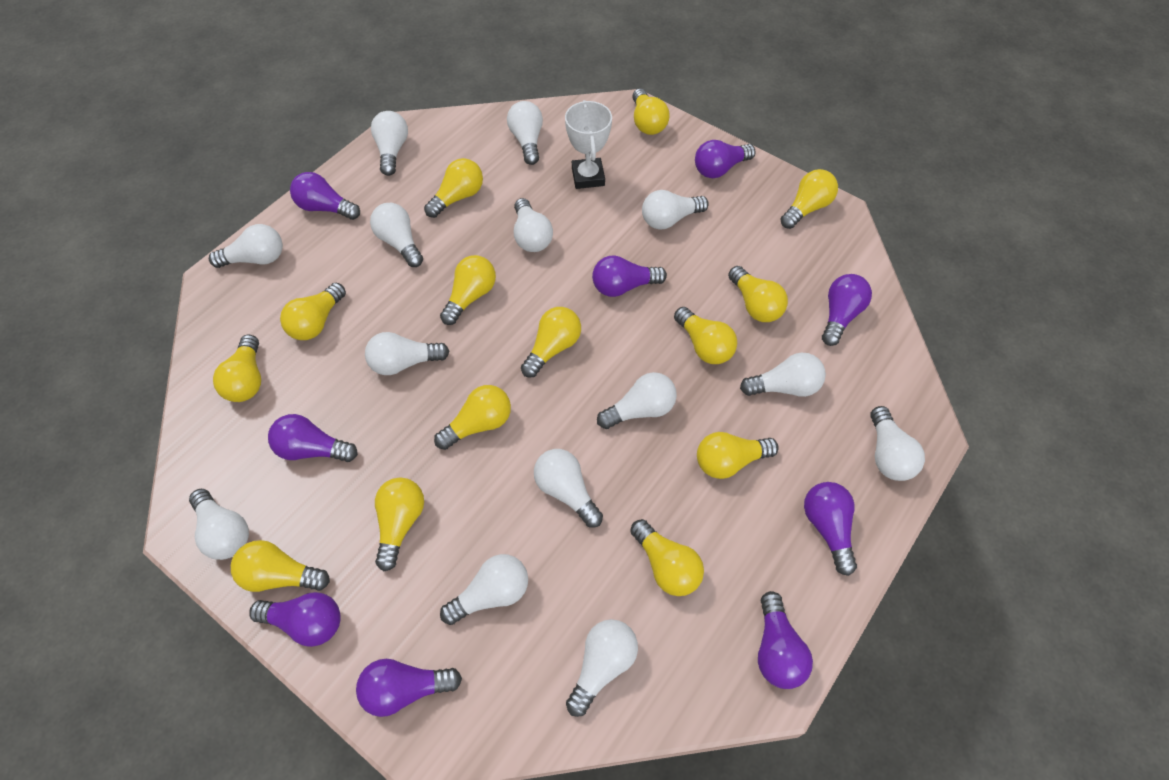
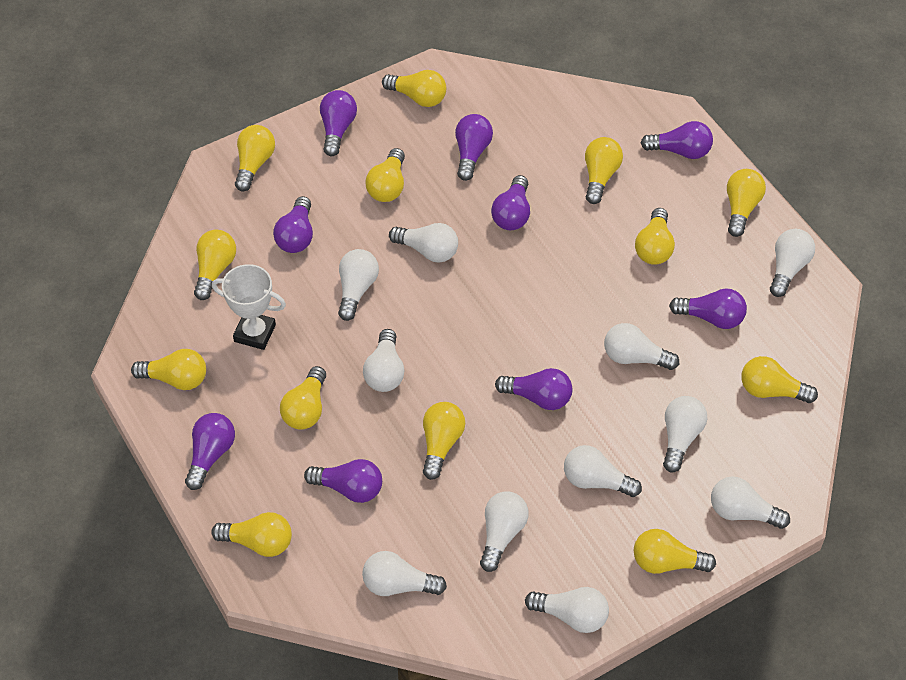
white light bulb: [189,489,249,560] [209,224,283,268] [365,332,450,375] [370,203,423,267] [371,111,408,176] [440,554,528,625] [507,101,543,165] [514,198,553,252] [534,449,603,527] [566,619,638,717] [597,372,677,429] [642,190,709,230] [740,352,826,397] [870,406,925,481] = 14 -> [338,249,379,321] [362,551,447,596] [363,329,405,392] [389,223,458,263] [480,492,529,572] [525,587,609,633] [564,445,642,497] [604,323,679,370] [663,396,707,472] [711,476,790,529] [770,229,815,297] = 11
yellow light bulb: [213,335,261,402] [231,540,330,592] [280,283,346,340] [375,477,424,571] [424,158,483,218] [434,385,511,450] [440,255,496,325] [521,307,581,377] [630,519,704,596] [632,88,670,135] [674,307,737,364] [697,432,779,479] [728,266,788,322] [780,169,838,229] = 14 -> [131,349,206,390] [194,230,236,300] [211,512,292,557] [235,125,275,192] [280,366,326,430] [365,148,405,202] [382,70,446,107] [423,402,465,480] [585,137,623,204] [634,529,716,574] [635,208,675,265] [727,169,766,237] [742,356,818,403] = 13

